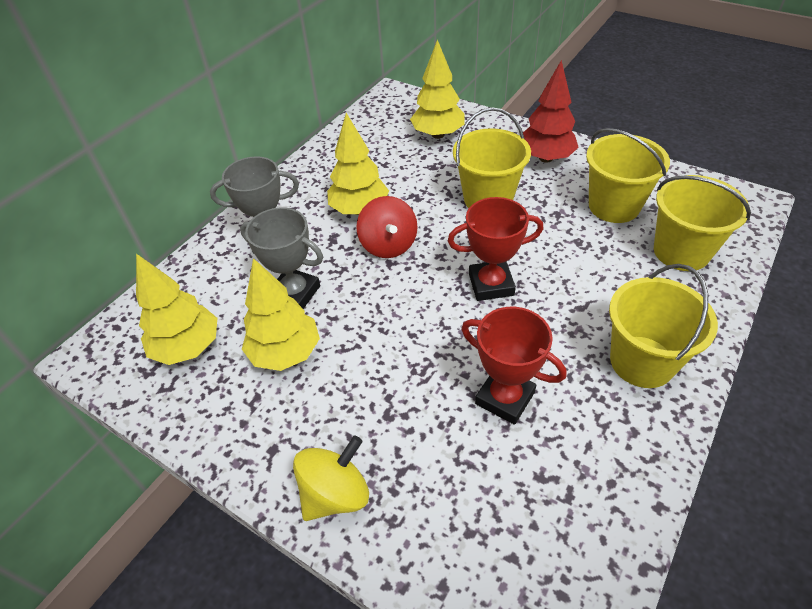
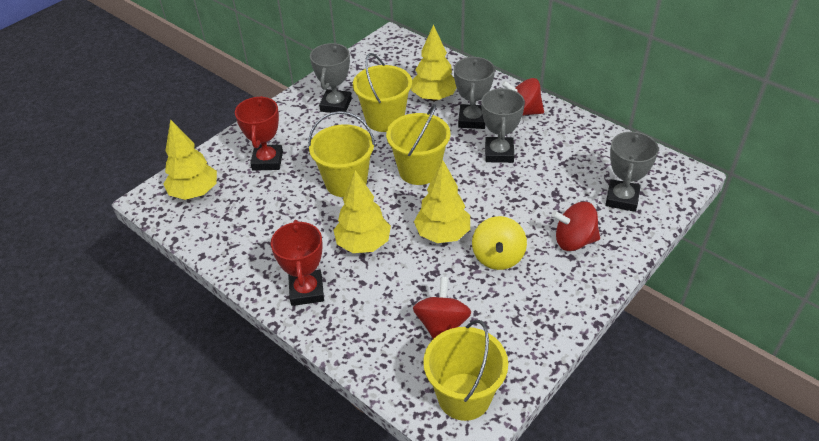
grey trophy: [210,156,299,252] [240,207,323,309] = 2 -> [310,43,352,113] [454,57,495,129] [481,88,525,163] [605,131,659,212] = 4
red spinning top: [356,196,418,258] = 1 -> [413,277,471,339] [502,78,544,116] [551,202,600,251] = 3
red tree: [523,60,579,163] = 1 -> none = 0

